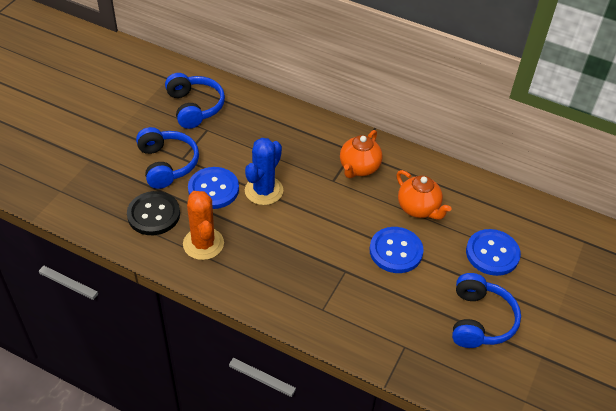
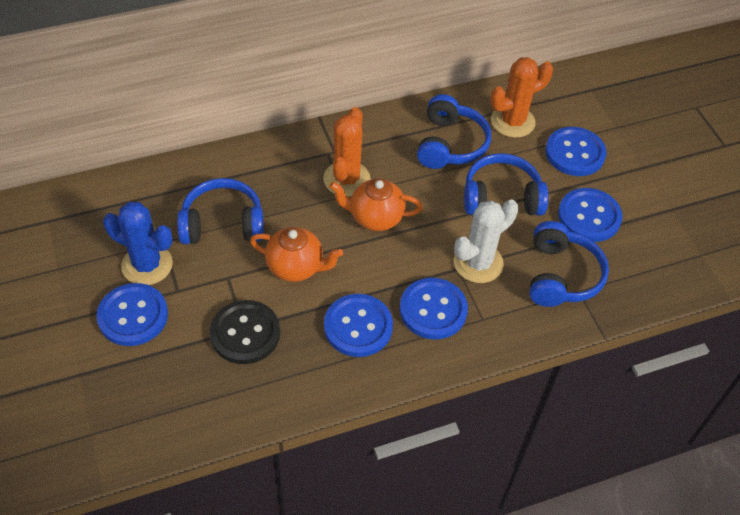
blue button: [188,167,239,209] [370,227,424,273] [466,229,521,276] = 3 -> [97,283,168,346] [324,294,393,357] [400,278,468,340] [545,127,606,176] [558,188,623,242] = 5
blue headphones: [136,127,199,189] [165,73,225,129] [452,273,521,348] = 3 -> [177,178,264,244] [417,94,491,169] [464,153,549,215] [529,221,609,307] = 4
orange cactus: [183,191,224,260] = 1 -> [323,107,370,197] [490,57,553,138] = 2
white cactus: none = 0 -> [454,200,519,283] = 1

